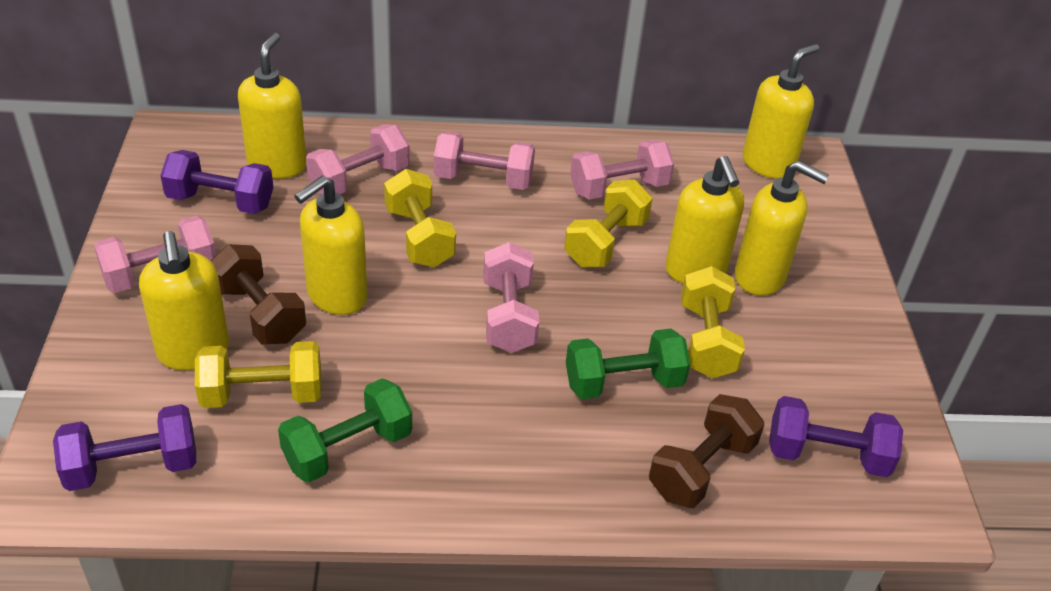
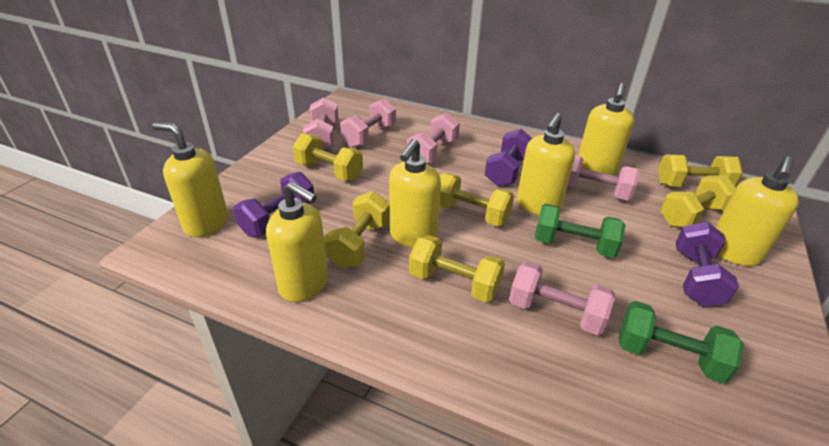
brown dumbbell: [211,244,306,344] [649,394,765,508] = 2 -> none = 0
yellow dumbbell: [195,341,322,408] [384,169,456,268] [564,179,653,267] [681,266,745,379] = 4 -> [293,133,363,181] [324,191,390,268] [409,235,505,302] [440,173,514,226] [658,154,743,187] [660,176,736,228] = 6

